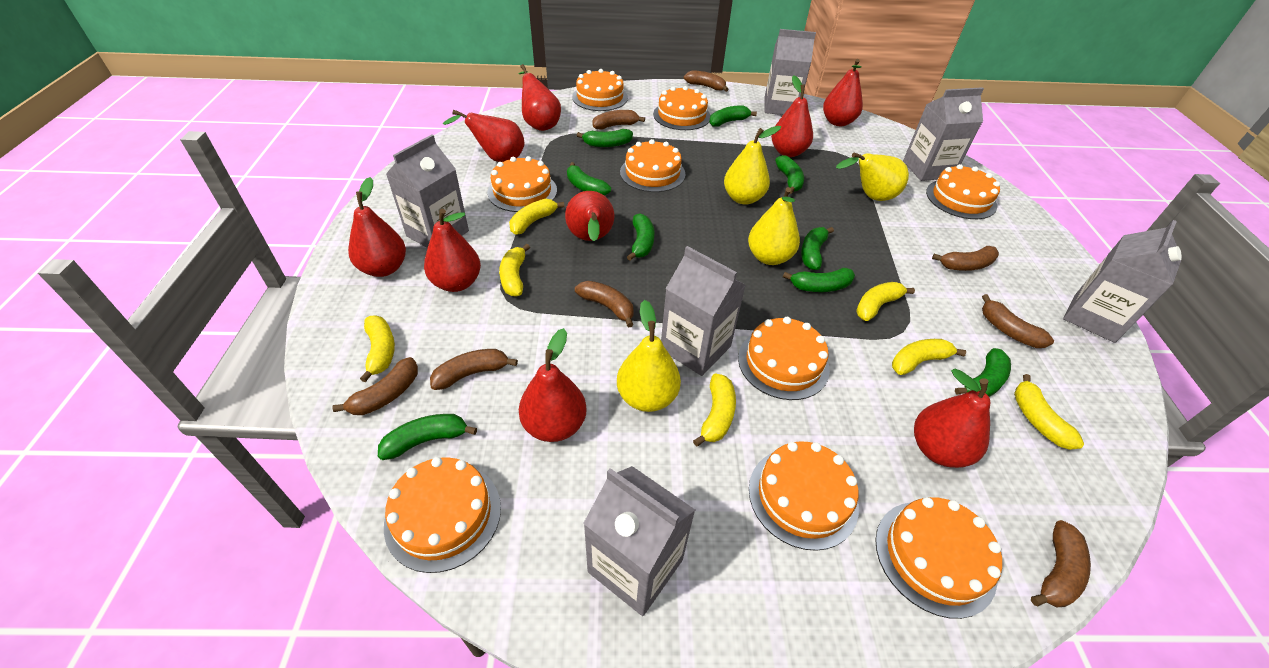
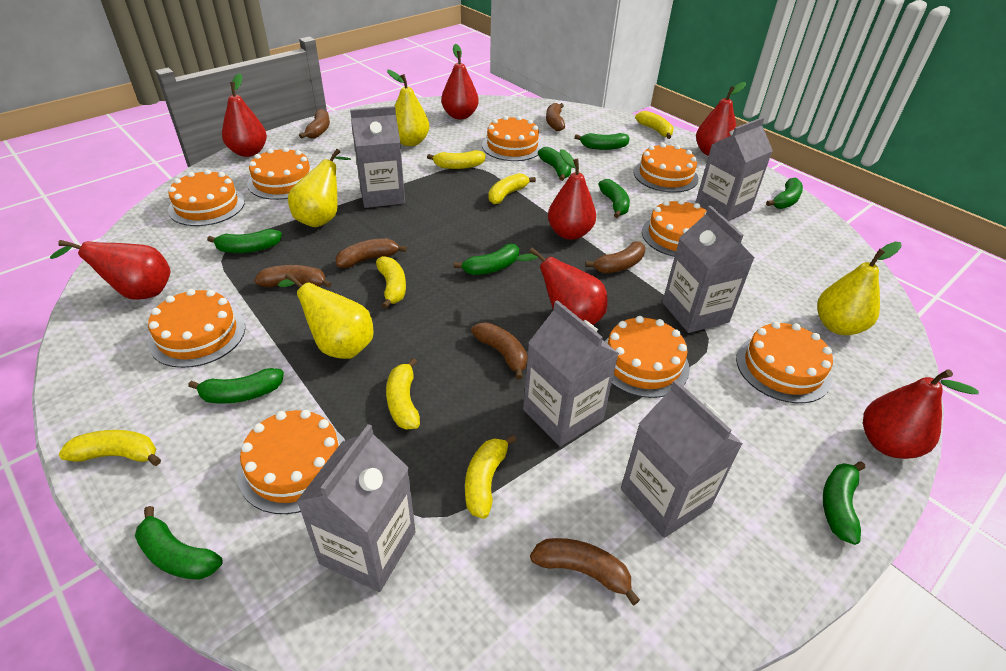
brown banana: [332,357,418,415] [430,349,518,390] [575,281,634,328] [592,110,645,129] [684,70,729,92] [932,246,999,271] [982,294,1054,348] [1031,520,1091,608] = 8 -> [254,265,332,288] [299,109,330,139] [335,238,407,268] [471,322,527,380] [530,538,640,605] [546,103,565,131] [585,241,645,273] = 7
red pear: [348,177,406,277] [424,209,481,292] [443,110,525,162] [518,64,561,131] [519,328,586,442] [565,191,614,241] [771,75,813,157] [823,59,863,126] [914,368,990,468] = 9 -> [50,240,171,300] [222,73,267,157] [441,44,479,120] [516,248,608,325] [548,149,596,240] [696,82,746,156] [863,369,979,459] = 7

